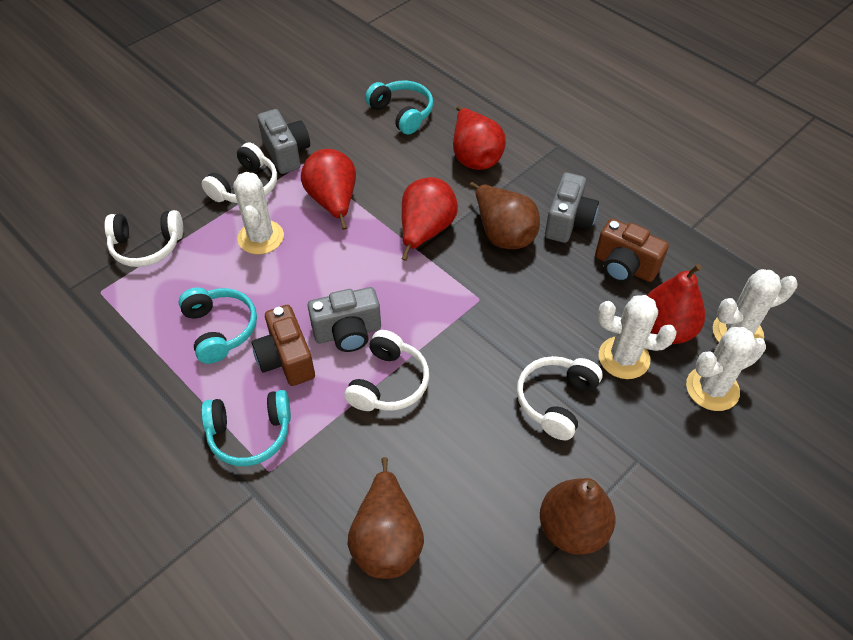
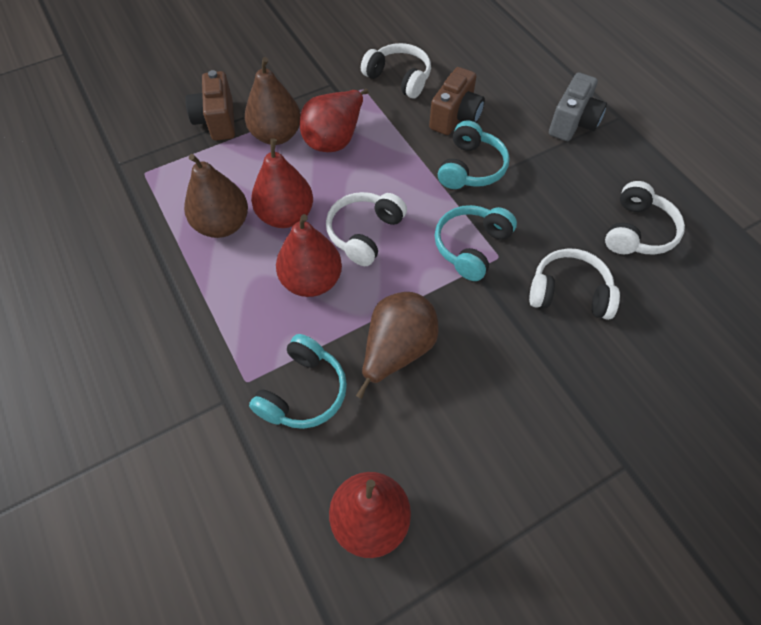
grey camera: [257,109,310,174] [308,287,381,352] [545,172,599,243] = 3 -> [549,72,607,141] = 1
white cactus: [233,172,284,254] [597,295,677,379] [686,327,766,411] [713,269,798,342] = 4 -> none = 0

